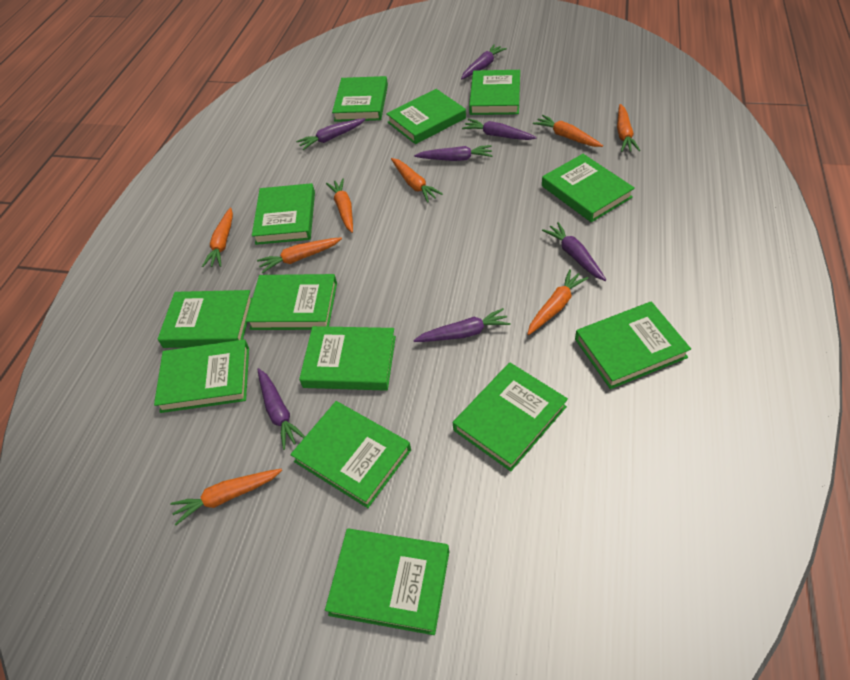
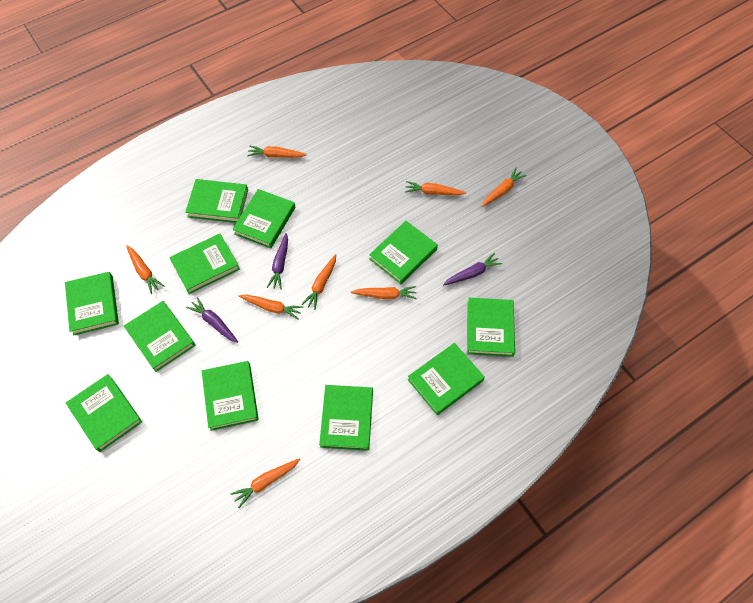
green book: [154,340,249,413] [158,290,252,348] [246,274,337,330] [252,183,315,245] [290,401,411,508] [299,326,396,391] [325,529,449,635] [332,76,388,122] [386,89,466,144] [453,363,568,471] [469,70,520,115] [542,154,635,222] [575,301,691,389] = 13 -> [65,272,119,336] [66,374,142,452] [124,301,195,372] [169,234,240,294] [185,179,248,223] [202,361,259,431] [232,189,295,248] [319,385,373,451] [369,221,438,284] [408,343,485,415] [467,298,515,357] = 11
purple carrot: [257,368,305,450] [296,118,366,150] [413,308,511,342] [414,145,492,161] [461,44,507,79] [462,119,537,140] [542,222,606,281] = 7 -> [186,297,238,343] [267,233,288,289] [443,253,503,285] = 3

